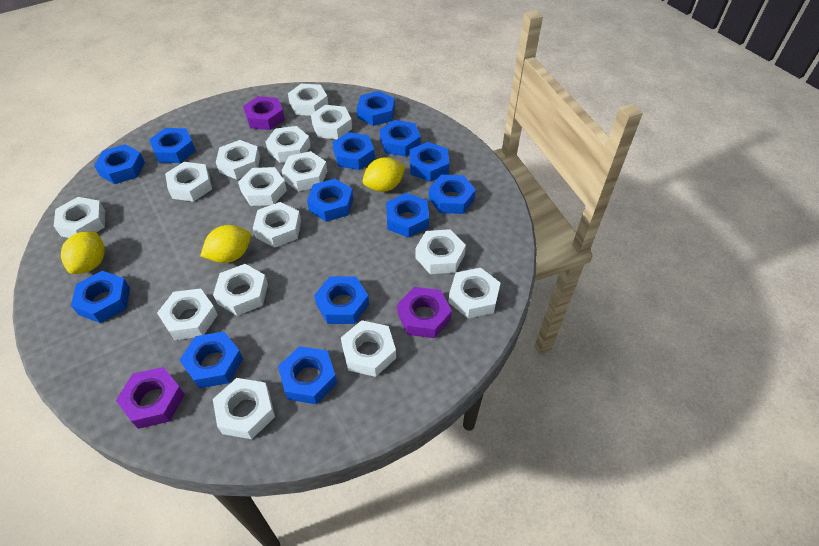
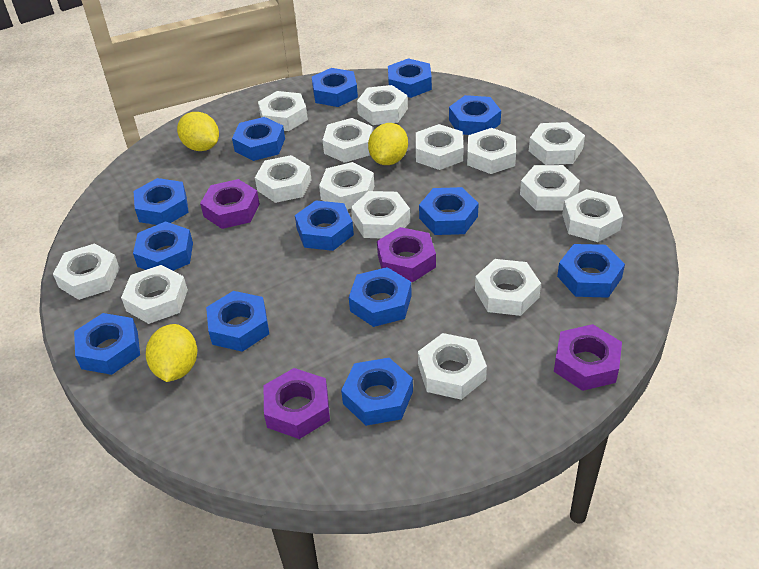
purple nut: [116,367,185,429] [243,96,285,130] [397,287,452,338] = 3 -> [200,179,260,229] [263,368,330,439] [377,227,436,282] [554,324,622,391] = 4

